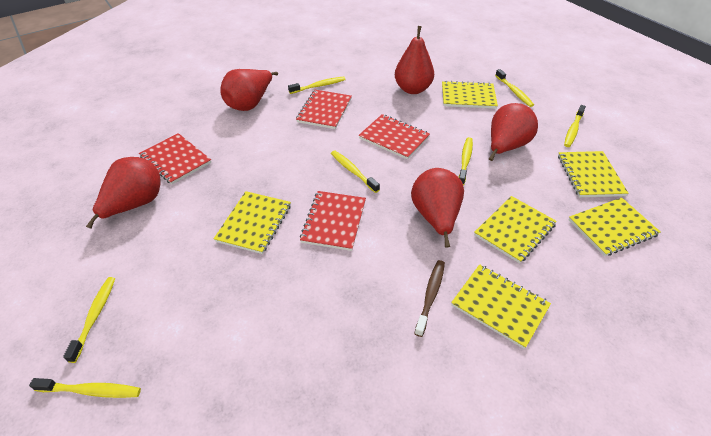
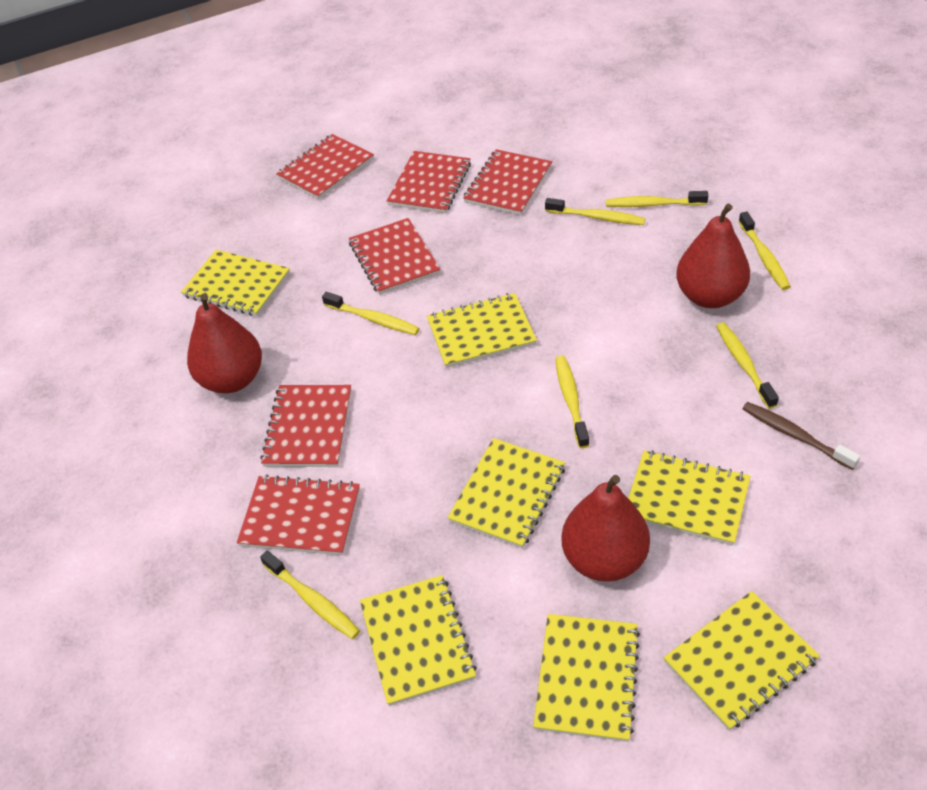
red notebook: [139,133,211,184] [296,90,352,129] [300,191,366,251] [358,114,430,160] = 4 -> [237,475,360,555] [261,385,351,467] [276,134,374,200] [349,218,441,295] [387,151,471,213] [463,149,552,215] = 6
red pear: [86,157,160,229] [220,69,278,111] [395,26,434,94] [411,168,464,248] [489,103,538,161] = 5 -> [187,293,262,393] [561,475,650,582] [676,204,750,308] = 3
yellow notebook: [213,191,291,254] [442,81,498,109] [451,264,551,349] [474,196,557,263] [558,151,628,197] [568,197,660,256] = 6 -> [181,250,290,316] [360,575,477,706] [427,293,537,368] [447,438,565,549] [533,614,640,742] [628,450,751,545] [664,591,820,731] = 7

